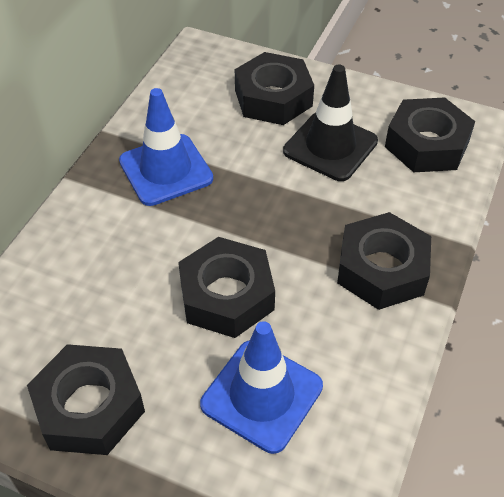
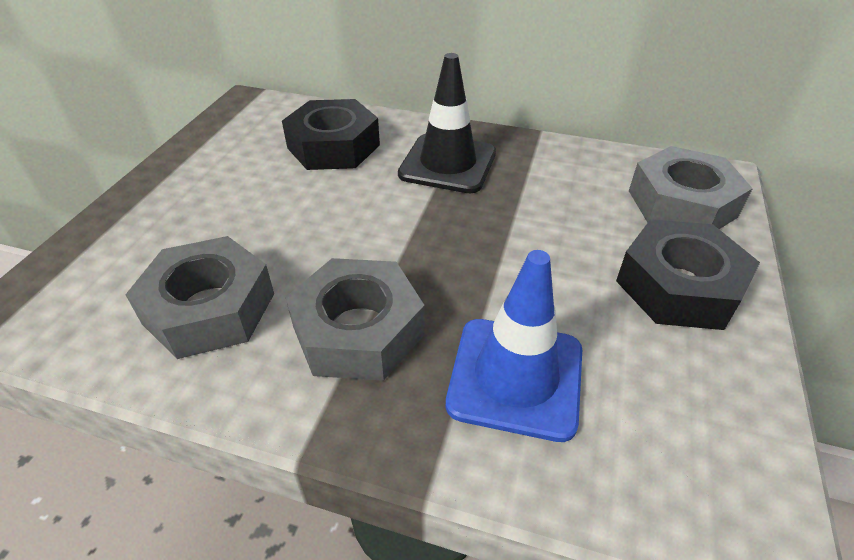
black nut: [27,344,145,455] [178,237,275,338] [235,52,314,125] [337,212,431,310] [385,97,475,172] = 5 -> [282,99,380,170] [616,219,760,330] = 2
blue traffic cone: [119,88,213,206] [200,321,323,454] = 2 -> [446,250,582,442] = 1
grey nut: none = 0 -> [125,236,274,359] [285,258,425,381] [629,146,753,229] = 3

